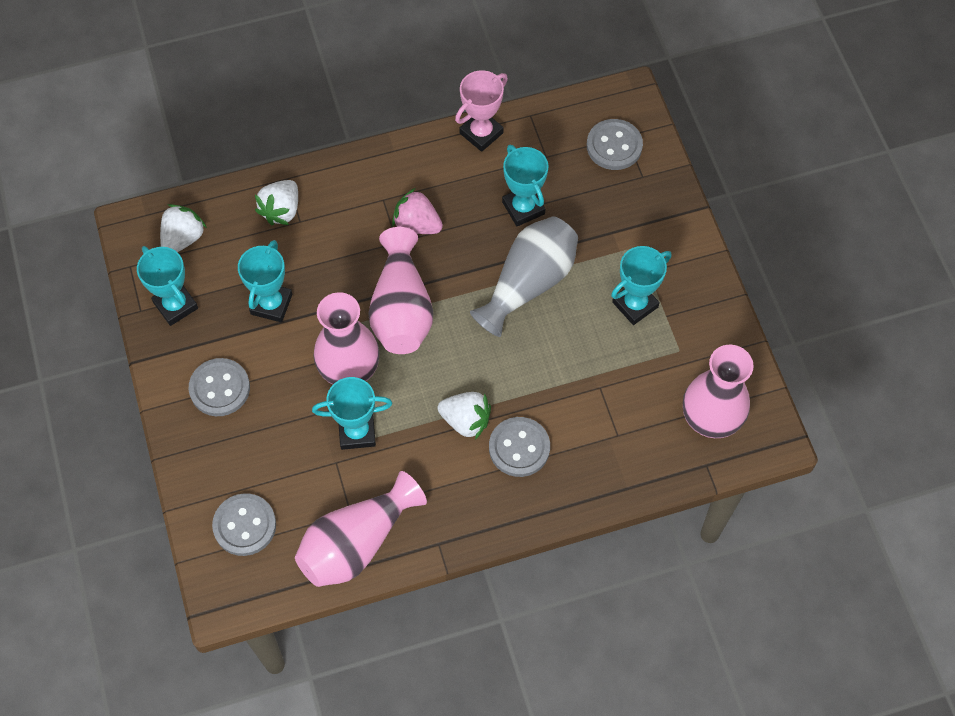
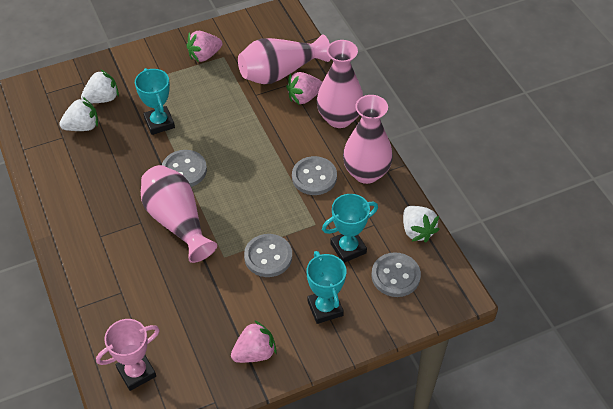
grey vase: [470,216,578,337] = 1 -> none = 0
pink strawberry: [392,188,443,234] = 1 -> [186,31,222,62] [231,320,277,363] [286,72,322,104] = 3
turquoise trophy: [137,246,198,326] [238,240,292,322] [312,377,392,450] [502,145,548,226] [611,246,671,325] = 5 -> [135,68,175,135] [307,251,347,324] [322,194,378,263] = 3

